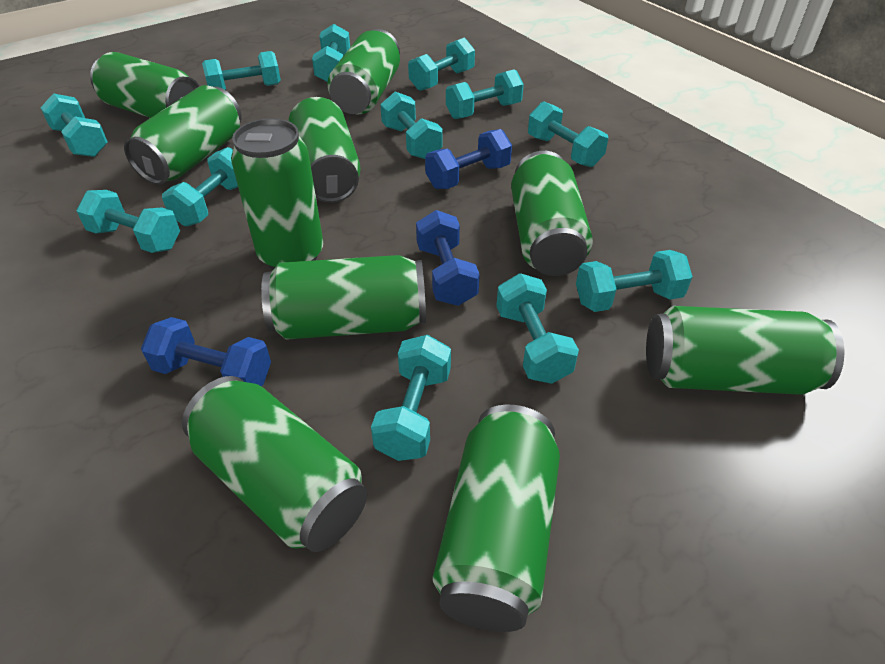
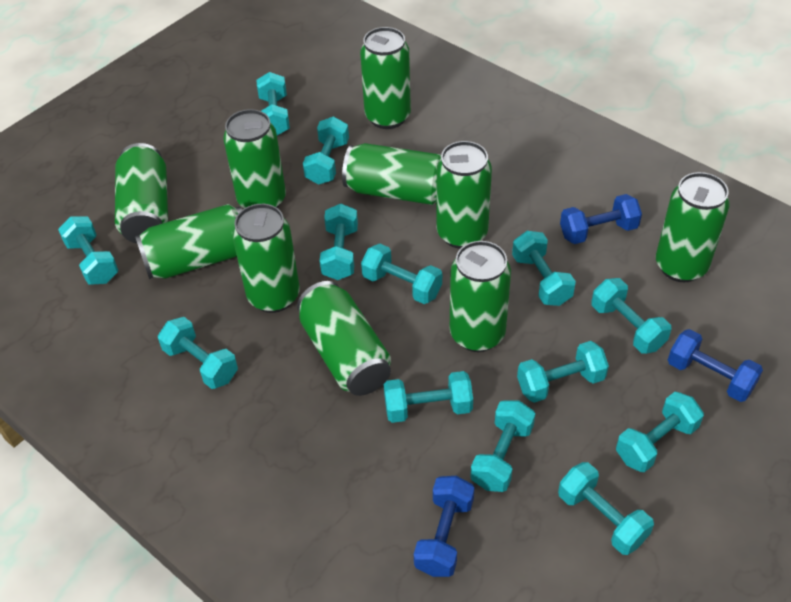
turquoise dumbbell: [41,93,108,157] [76,190,180,253] [162,147,238,227] [202,51,281,90] [312,24,350,82] [371,335,451,461] [380,92,442,159] [408,38,475,91] [446,69,524,119] [496,273,579,384] [528,101,608,167] [576,250,692,312] = 12 -> [58,217,118,285] [158,317,238,389] [257,72,290,136] [303,117,349,185] [320,204,358,280] [361,244,442,304] [384,371,473,423] [471,400,535,492] [512,231,576,306] [517,341,609,403] [558,462,654,555] [591,278,671,354] [616,392,704,472] = 13

